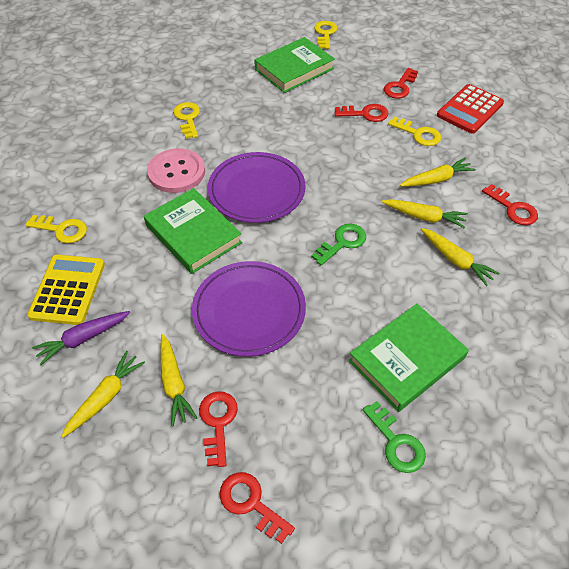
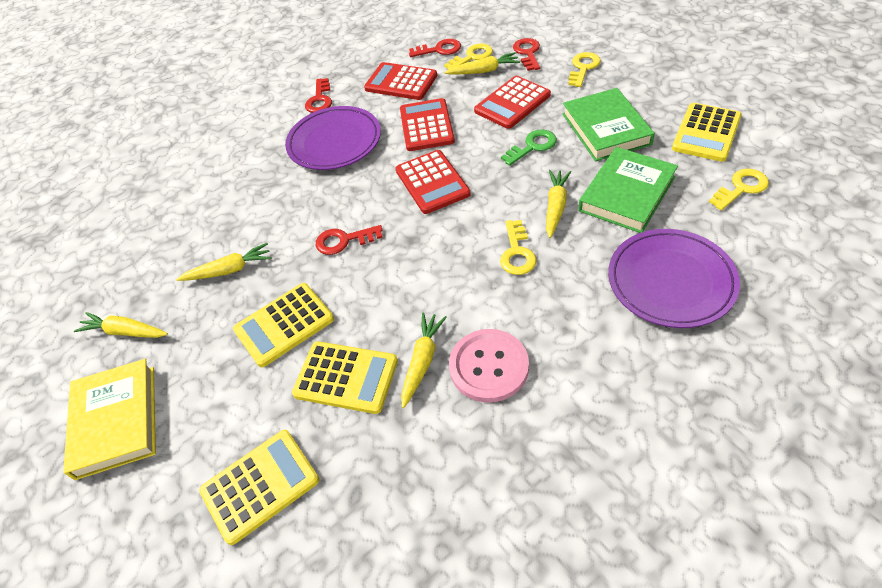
green book: [144,188,242,274] [254,37,335,93] [349,304,469,412] = 3 -> [562,88,655,161] [578,147,678,233] = 2
green key: [311,224,366,266] [362,401,426,473] = 2 -> [501,130,557,166] = 1
purple carrot: [32,311,130,365] = 1 -> none = 0
red calculator: [437,84,504,134] = 1 -> [364,62,437,100] [395,150,471,214] [400,98,455,151] [474,76,551,129] = 4
red key: [199,391,238,467] [219,472,295,544] [334,104,388,122] [384,68,418,99] [482,184,538,225] = 5 -> [305,78,332,113] [316,225,383,255] [409,39,461,57] [513,38,540,71] = 4
yellow book: none = 0 -> [63,359,156,480] = 1
yellow calculator: [27,255,105,325] = 1 -> [199,430,319,545] [233,283,334,368] [292,341,398,414] [672,103,742,162] = 4

